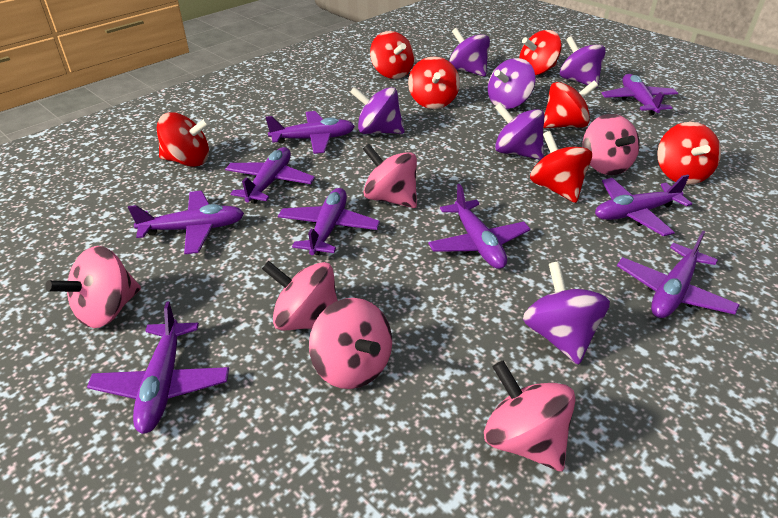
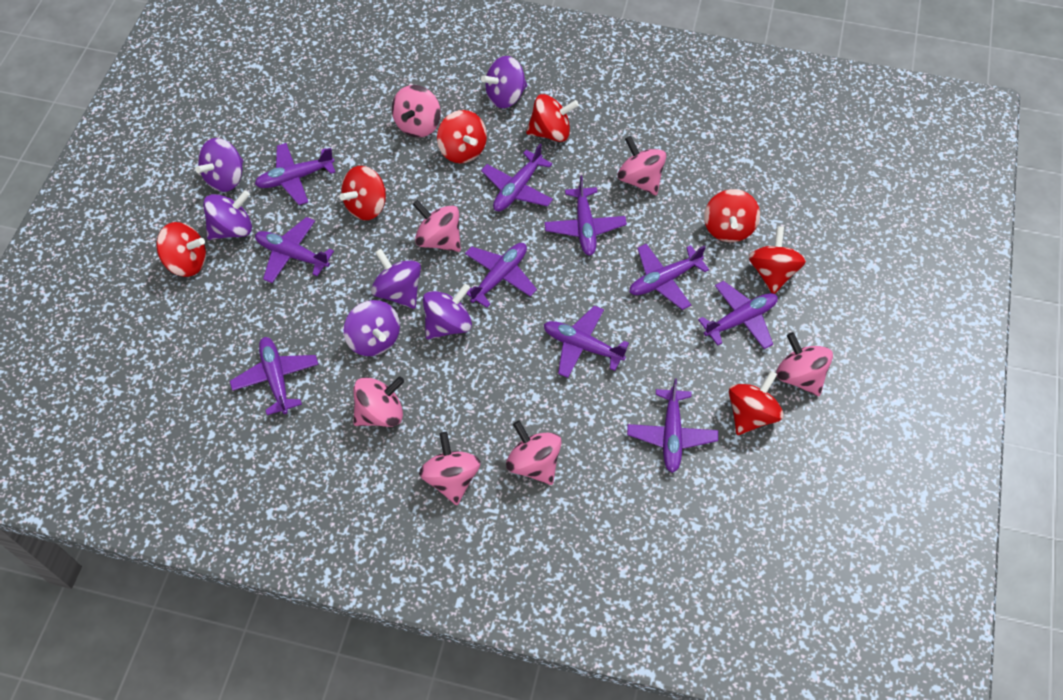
pink spinning top: [45,246,141,328] [262,261,338,330] [309,298,392,389] [363,144,417,208] [484,361,575,471] [583,114,640,175] = 6 -> [353,376,405,427] [392,85,441,138] [412,200,461,252] [419,432,481,505] [506,420,562,485] [617,136,666,196] [776,332,833,396] = 7
purple plane: [87,302,229,434] [128,191,244,254] [225,147,315,204] [266,111,355,154] [278,188,380,255] [428,184,530,269] [595,174,692,236] [601,74,678,116] [617,231,740,318] = 9 -> [230,337,319,415] [255,143,336,205] [255,217,334,283] [465,243,537,308] [481,143,553,211] [543,305,629,378] [544,176,627,256] [627,379,718,473] [630,244,709,310] [698,281,778,349] = 10

